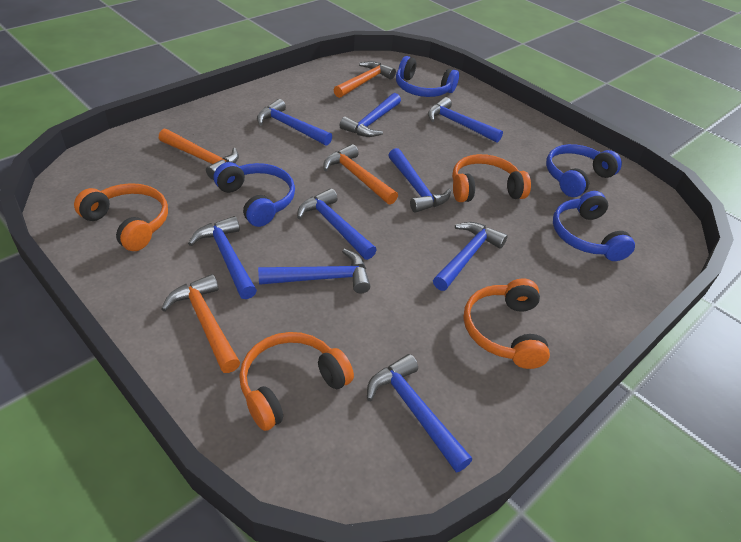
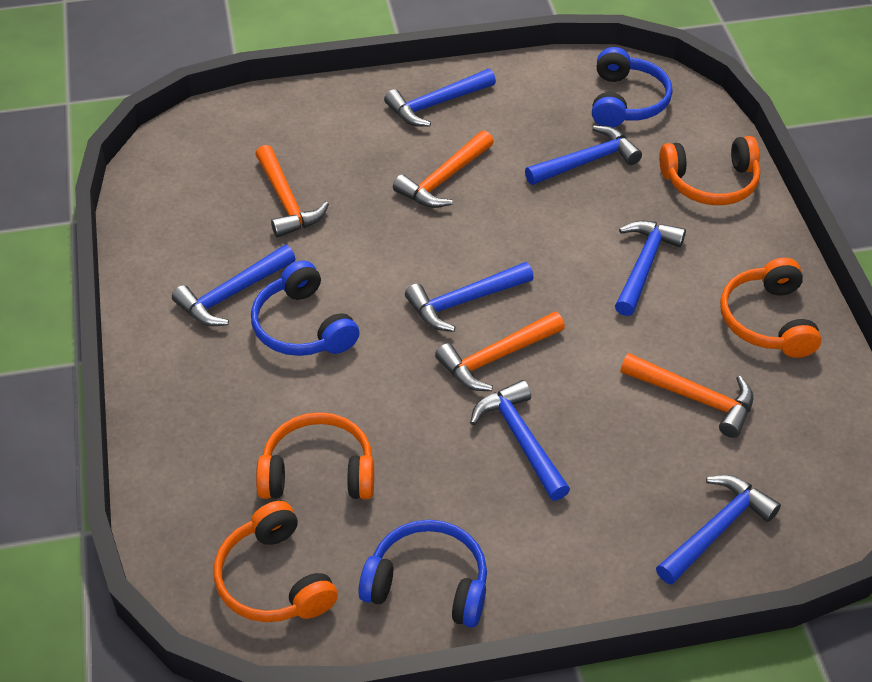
blue hammer: [188,216,257,299] [257,99,332,146] [258,249,370,293] [297,188,377,260] [340,93,401,137] [367,354,472,473] [389,148,451,213] [428,97,503,143] [433,222,508,291] = 9 -> [172,245,296,326] [384,69,496,127] [405,262,534,332] [470,380,570,501] [525,125,642,185] [615,220,686,316] [656,475,781,585] = 7
blue headphones: [214,162,295,227] [396,56,459,97] [546,144,622,197] [553,191,635,261] = 4 -> [251,260,359,356] [358,520,487,628] [592,47,672,127] = 3

